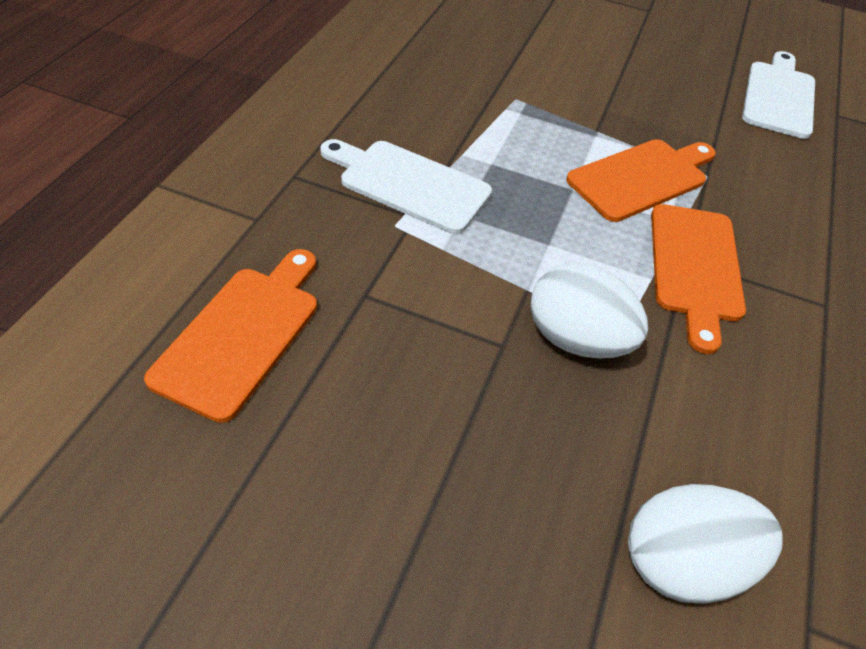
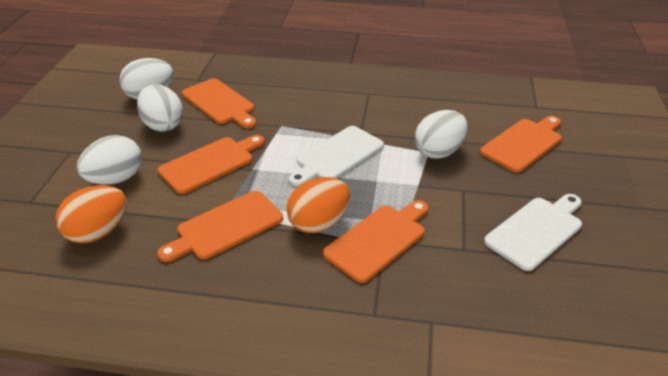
orange cutting board: [144,249,317,423] [566,139,716,222] [651,204,746,354] = 3 -> [157,191,283,262] [158,135,264,194] [182,78,256,129] [323,200,428,283] [480,116,562,173] = 5
orange egg: none = 0 -> [56,185,127,244] [286,177,350,233] = 2
white egg: [531,262,648,359] [628,484,783,604] = 2 -> [77,135,142,185] [120,58,173,99] [137,84,183,132] [415,110,468,159] = 4

